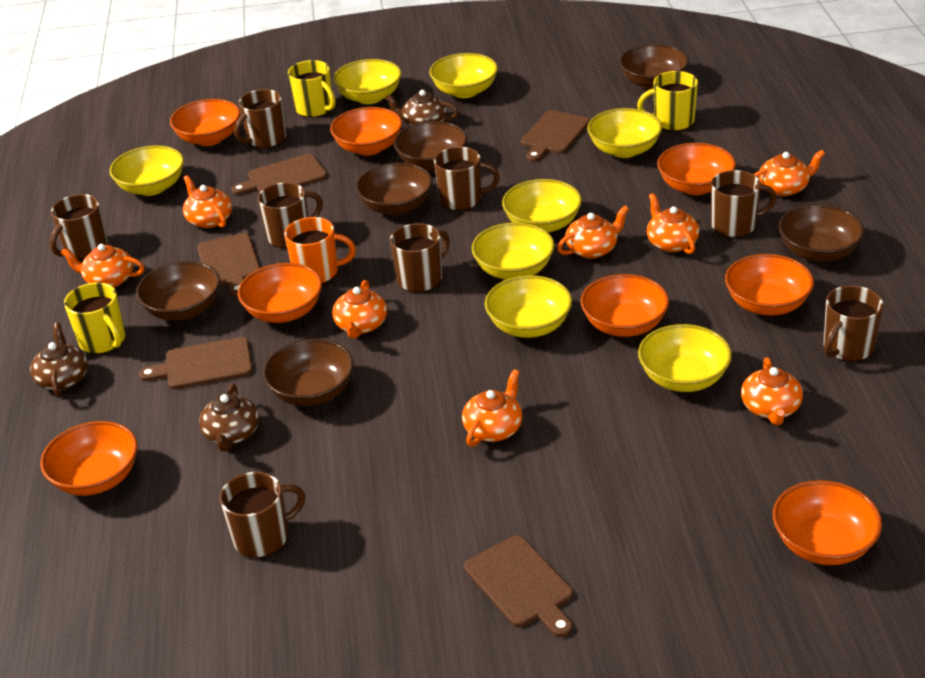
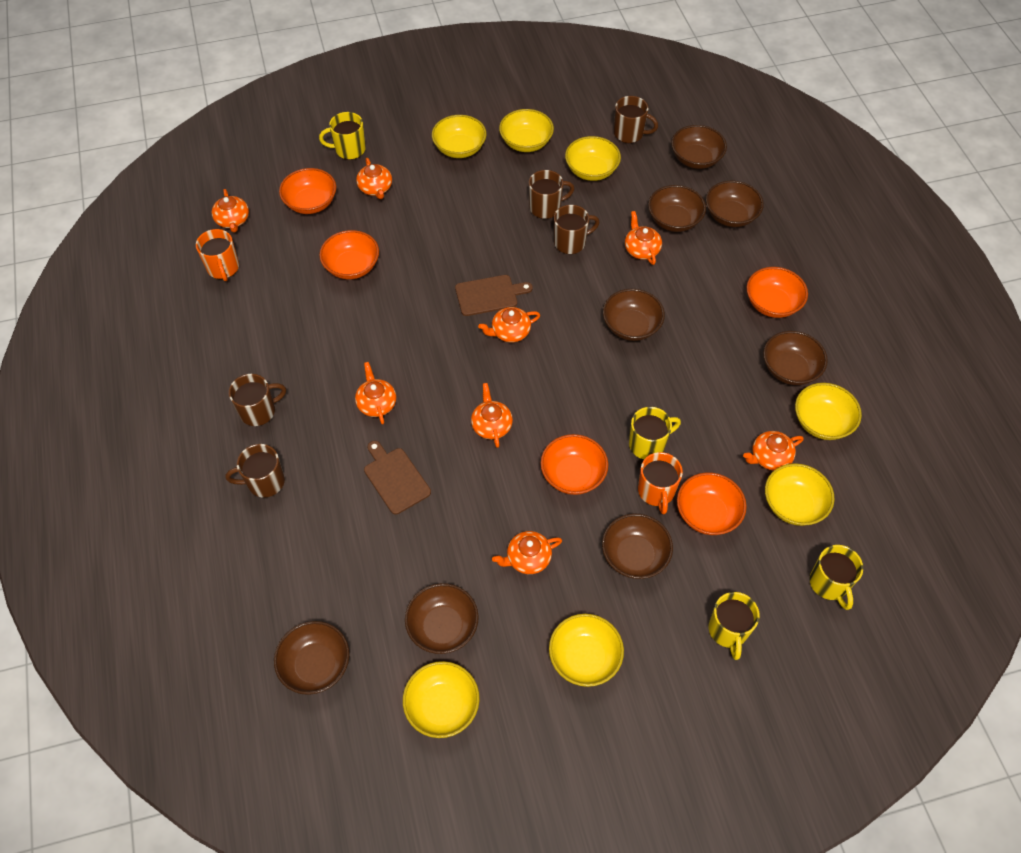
brown bowl: [136,261,220,321] [263,339,354,406] [356,163,433,215] [394,121,467,171] [619,44,689,89] [778,204,864,262] = 6 -> [274,621,349,695] [405,583,479,654] [602,513,673,579] [603,289,665,341] [648,185,706,232] [671,125,727,169] [706,181,764,227] [763,331,828,385] = 8
brown cutting board: [139,337,252,389] [197,233,260,297] [231,154,327,195] [464,535,573,637] [521,110,590,162] = 5 -> [364,441,431,515] [455,275,533,316] = 2
brown mug: [50,194,108,259] [220,472,305,558] [234,89,286,148] [258,182,323,248] [390,223,450,292] [434,147,500,211] [711,170,777,238] [823,285,884,362] = 8 -> [226,444,285,498] [229,374,286,426] [529,170,574,219] [554,205,600,254] [614,96,658,143] = 5
brown teapot: [30,322,88,396] [199,384,259,452] [385,90,458,126] = 3 -> none = 0
orange bowl: [40,421,138,496] [170,99,240,146] [238,263,322,323] [330,107,402,155] [581,274,669,337] [657,143,736,195] [725,254,814,316] [773,480,882,565] = 8 -> [279,168,336,214] [319,230,379,279] [541,434,608,495] [677,473,747,535] [747,267,808,318] = 5
orange mug: [284,217,356,284] = 1 -> [196,229,239,281] [638,452,683,514] = 2
yellow bowl: [109,145,184,196] [333,59,401,104] [429,53,498,98] [472,222,555,280] [485,275,572,338] [502,179,582,233] [587,108,662,158] [638,324,732,392] = 8 -> [403,661,480,738] [432,115,486,158] [499,109,554,152] [549,614,624,687] [565,136,621,181] [765,463,835,526] [795,383,862,440] = 7
yellow mug: [64,283,125,354] [288,60,335,117] [637,71,698,131] = 3 -> [319,112,366,160] [629,407,681,459] [709,592,760,660] [810,545,863,610] = 4

